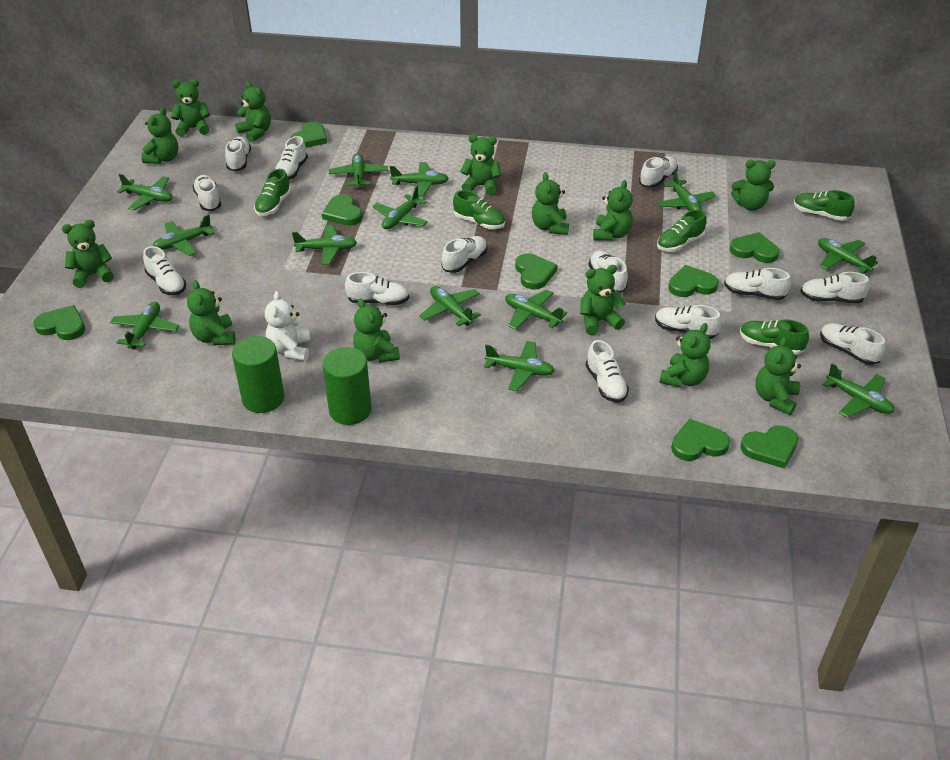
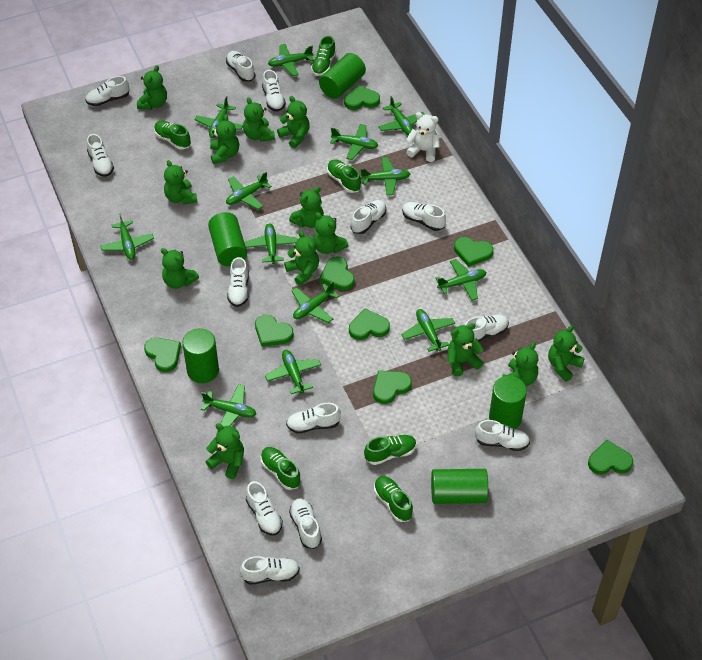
green cylinder: [232,336,284,413] [322,347,372,425] = 2 -> [182,328,219,383] [208,212,247,267] [319,53,366,99] [431,469,488,504] [489,376,527,429] = 5
green shoe: [254,169,291,216] [453,190,505,229] [657,210,707,252] [740,319,809,355] [794,190,855,221] = 5 -> [154,121,191,150] [261,447,301,490] [311,36,336,76] [327,159,361,193] [364,435,416,465] [374,476,413,522] = 6

